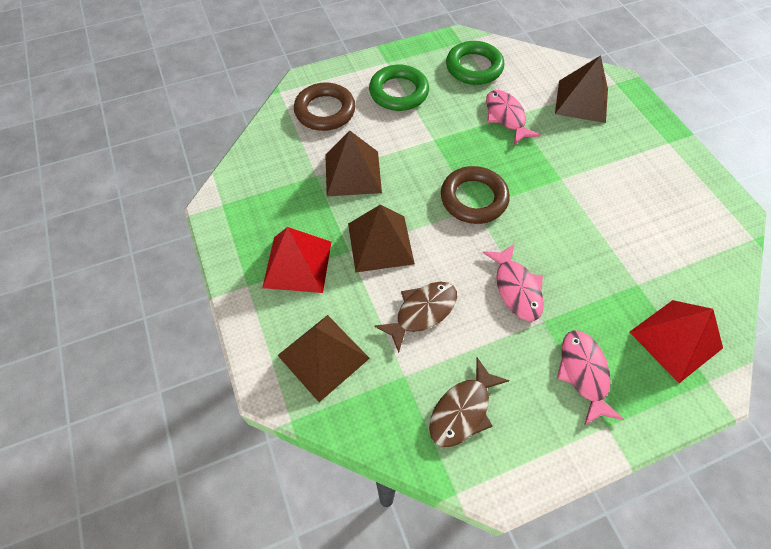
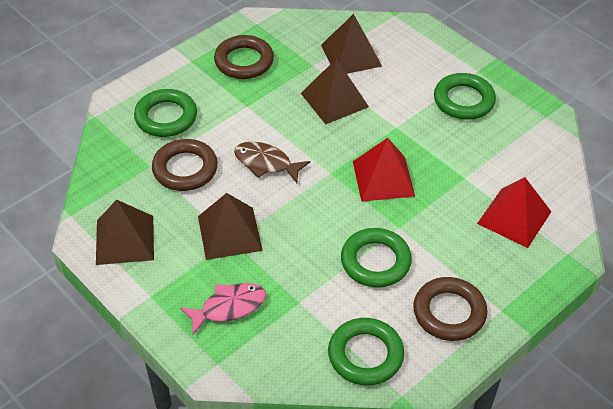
brown fish: [374,282,457,353] [429,357,510,447] = 2 -> [234,142,310,183] = 1
brown ring: [294,82,356,131] [441,166,510,224] = 2 -> [152,139,218,191] [214,35,274,79] [413,277,487,341] = 3
green ring: [369,64,429,111] [446,41,504,85] = 2 -> [134,89,197,137] [328,318,404,386] [341,228,412,287] [434,73,496,120] = 4
pink fish: [483,243,544,321] [486,90,541,145] [557,330,624,425] = 3 -> [180,283,266,335] = 1

